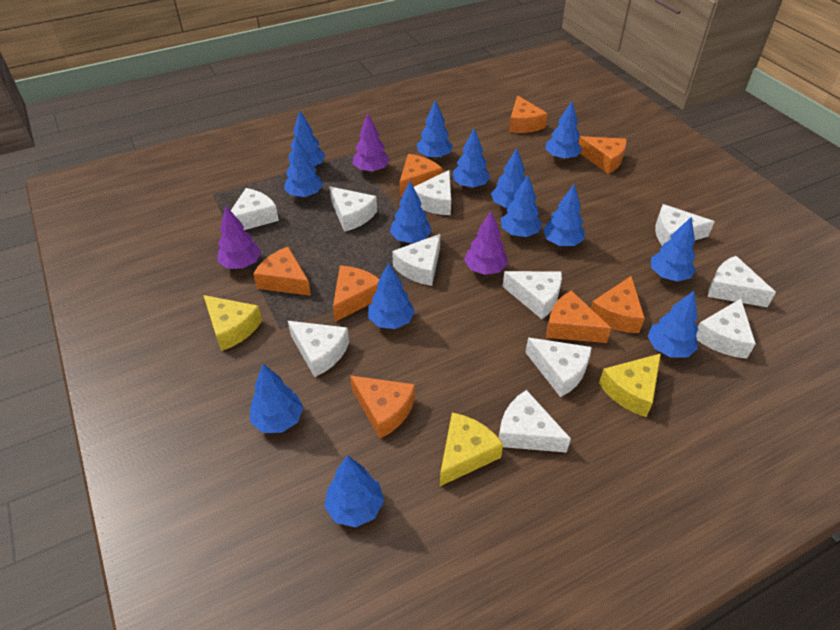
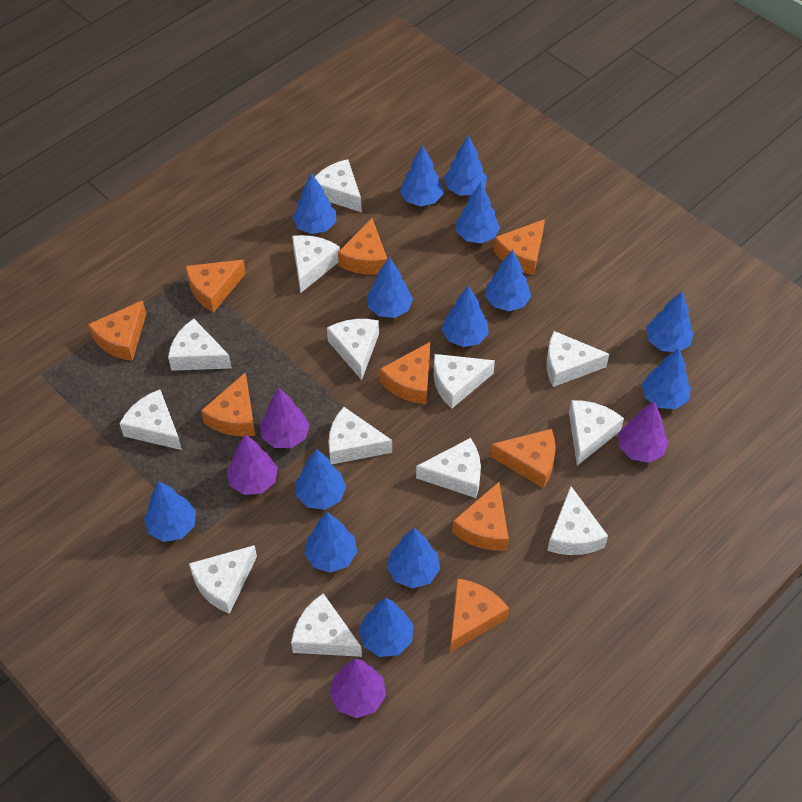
orange cheese: [253,247,311,296] [333,266,379,322] [350,375,415,438] [399,154,442,197] [509,95,548,133] [546,290,611,343] [579,136,627,174] [591,276,645,333] = 8 -> [88,300,146,361] [186,260,246,313] [201,372,255,436] [338,218,387,275] [380,342,430,404] [450,579,509,652] [452,482,509,551] [490,429,556,488] [494,219,545,275] = 9
purple tree: [218,205,261,269] [353,113,390,173] [464,211,508,275] = 3 -> [227,435,278,495] [260,388,310,448] [329,659,386,718] [618,401,668,463] = 4
white cheese: [231,188,279,230] [288,321,349,377] [329,186,377,232] [392,234,440,286] [414,170,451,215] [499,390,571,453] [502,271,562,319] [525,338,592,397] [655,204,715,246] [696,299,756,359] [708,256,776,307] = 11 -> [119,390,182,450] [168,319,232,371] [189,545,257,614] [291,593,362,657] [292,235,340,293] [315,159,362,212] [327,319,379,380] [328,407,392,464] [416,438,481,498] [434,354,495,409] [546,331,609,387] [547,486,608,555] [569,400,624,465] = 13
yellow cheese: [203,295,262,351] [440,412,503,486] [599,353,661,417] = 3 -> none = 0

